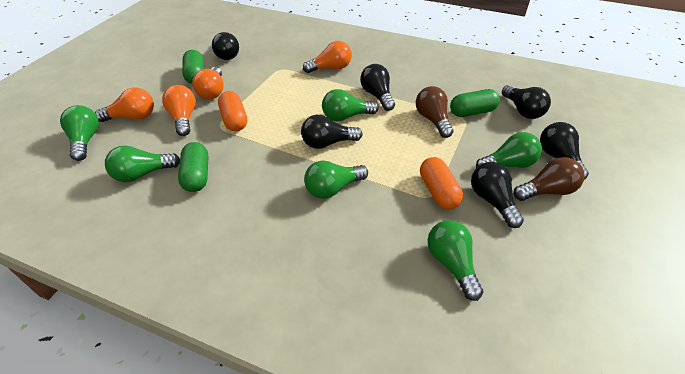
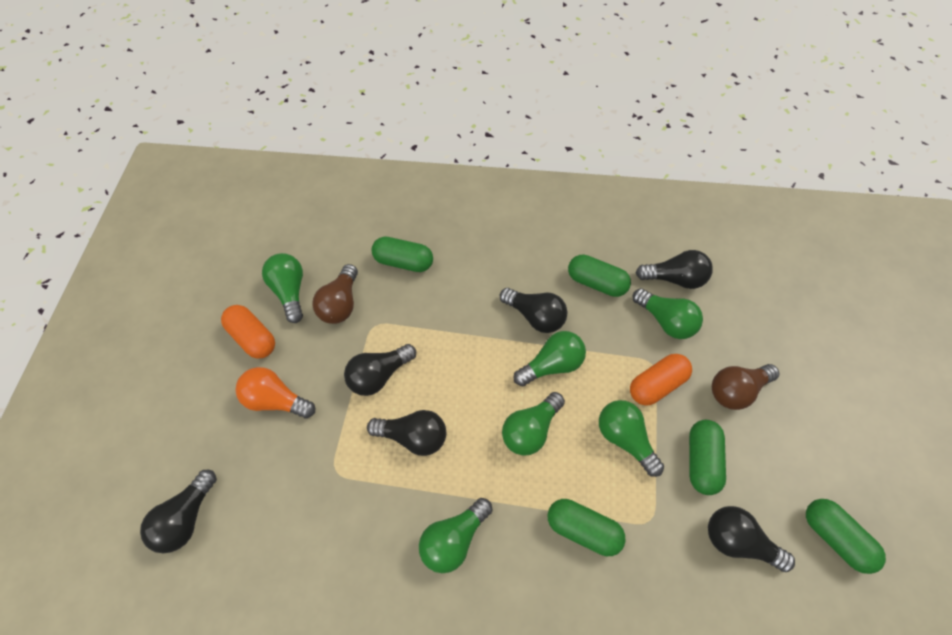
green capsule: [178,142,209,192] [182,50,204,84] [450,89,500,117] = 3 -> [372,237,433,272] [547,499,626,556] [568,254,631,297] [689,420,726,495] [806,499,886,574] = 5
orange light bulb: [95,87,154,122] [162,85,196,136] [192,67,224,99] [303,41,352,73] = 4 -> [235,367,315,419] = 1

